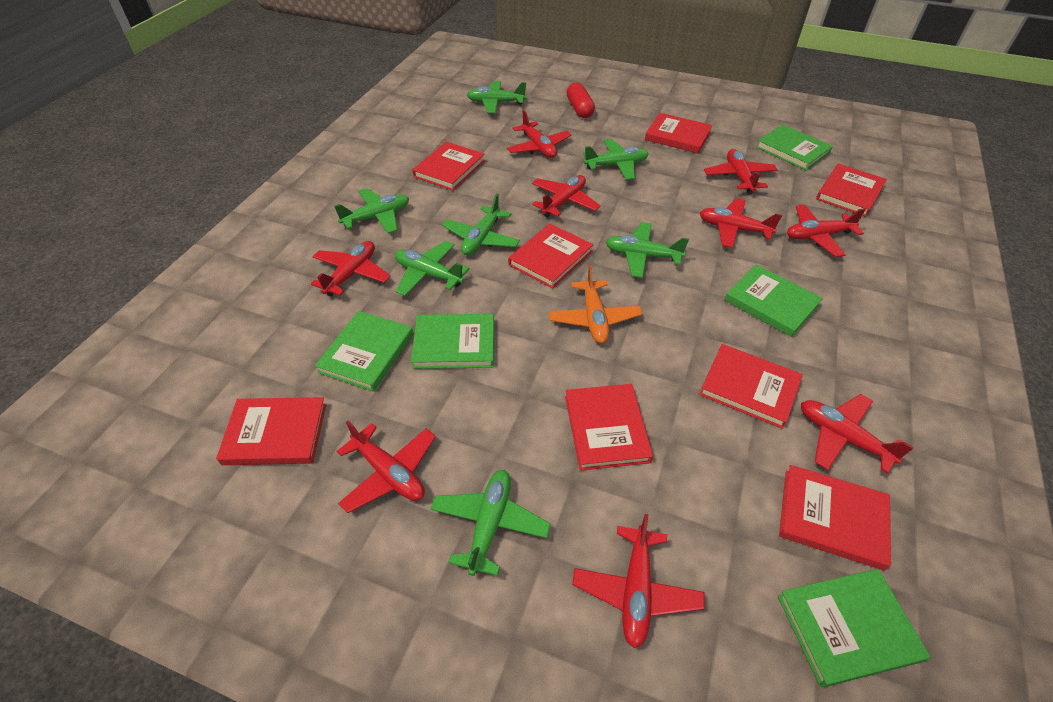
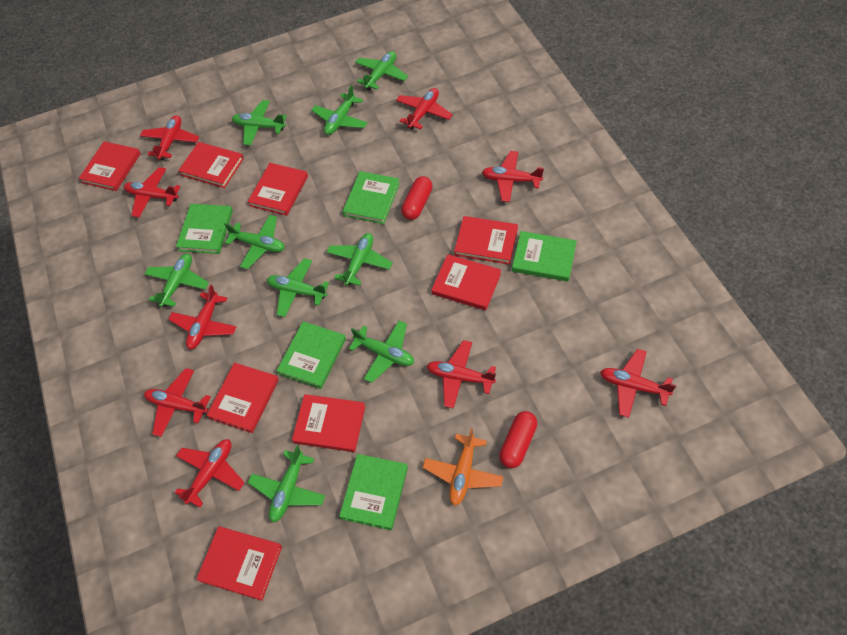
green plane: [334,188,409,234] [395,241,470,296] [430,470,551,576] [442,194,520,255] [467,81,526,113] [583,139,648,180] [606,222,689,278] = 7 -> [145,254,209,307] [224,215,285,269] [232,100,287,146] [248,445,325,523] [267,258,329,317] [311,85,368,135] [327,233,393,286] [349,320,414,383] [355,51,408,90] = 9
red capsule: [567,83,595,118] = 1 -> [401,176,433,220] [499,411,537,468] = 2

